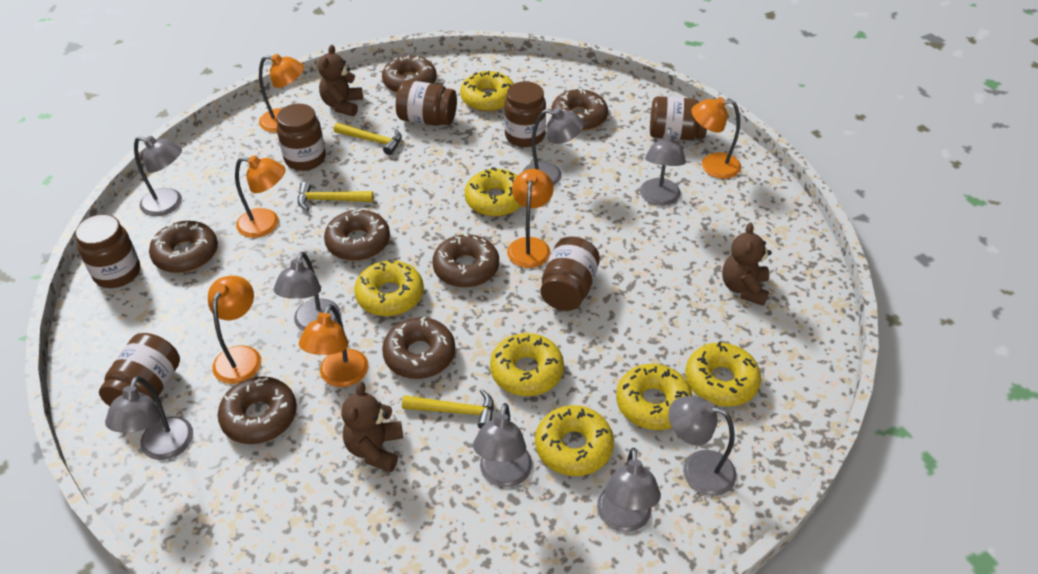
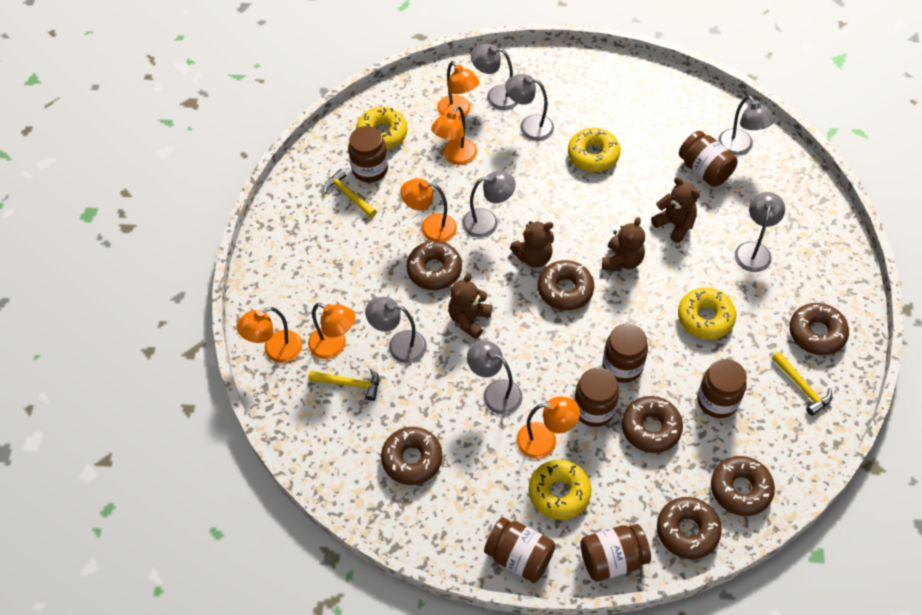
brown teddy bear: [318,45,363,116] [341,382,403,472] [722,223,772,306] = 3 -> [448,273,492,339] [510,221,554,268] [602,217,645,271] [651,177,700,243] = 4
grey lamp: [105,376,193,460] [134,136,182,216] [274,252,341,331] [473,403,532,487] [522,108,584,186] [597,448,661,532] [640,128,686,206] [668,396,736,496] = 8 -> [365,297,427,363] [462,171,516,238] [467,340,522,415] [471,44,518,110] [505,74,554,141] [718,96,774,155] [735,192,785,272] = 7
yellow donut: [354,259,424,316] [460,71,514,112] [465,167,521,217] [490,333,564,396] [535,405,614,476] [616,364,693,430] [685,342,761,407] = 7 -> [356,107,408,150] [529,460,591,520] [568,128,620,172] [678,288,736,339] = 4

